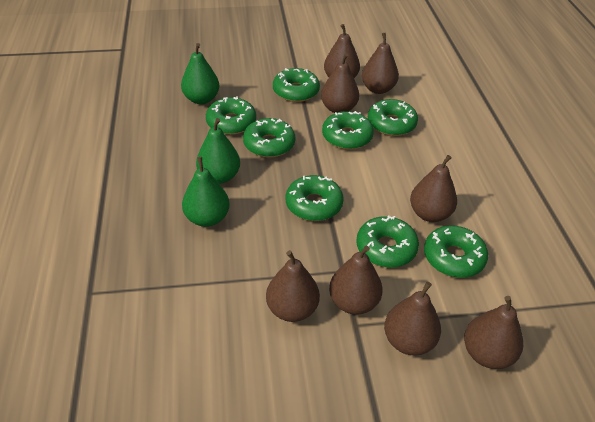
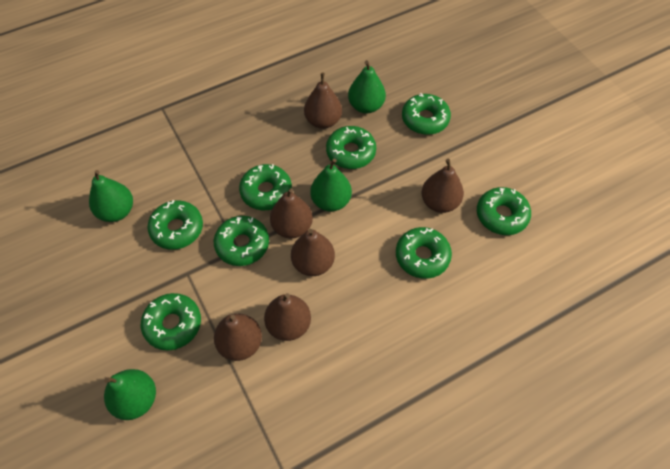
brown pear: [266,250,320,322] [321,53,359,113] [324,24,360,78] [329,246,383,315] [362,33,399,94] [384,281,441,355] [410,155,457,222] [464,296,523,369] = 8 -> [214,314,262,361] [264,293,311,341] [270,188,313,238] [291,229,335,276] [304,73,342,129] [421,159,464,213] = 6
green pear: [181,43,219,104] [182,157,230,227] [196,118,240,184] = 3 -> [89,170,133,222] [104,369,156,420] [310,159,352,212] [348,60,386,114] = 4

